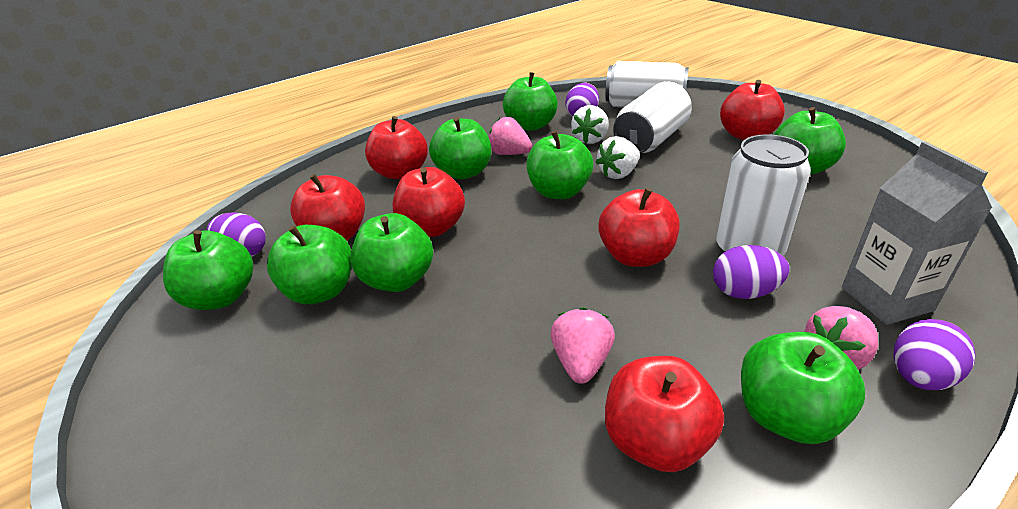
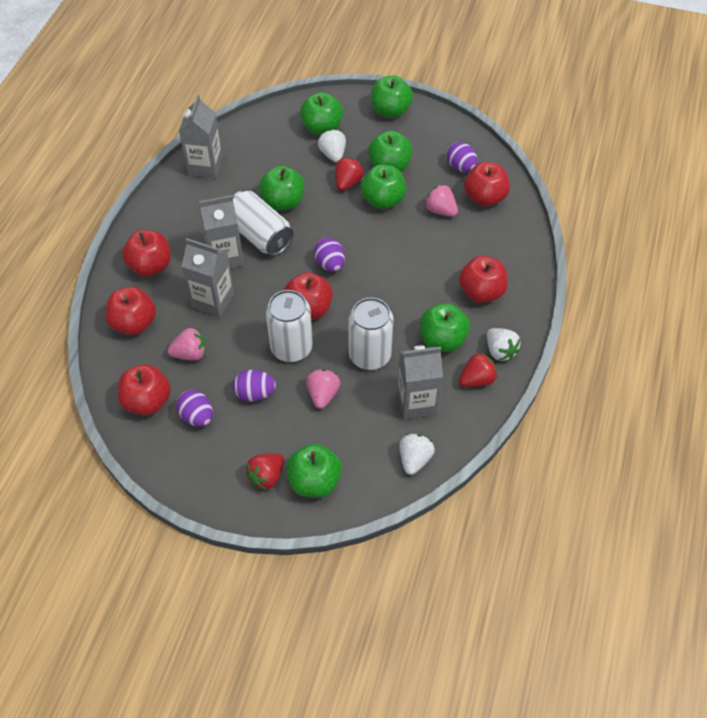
green apple: [163,230,253,310] [267,225,352,304] [351,213,433,292] [429,117,491,179] [503,72,558,131] [527,131,593,199] [741,332,865,444] [774,107,846,175] = 8 -> [259,166,305,211] [286,443,342,498] [300,92,343,135] [361,165,406,209] [368,131,413,172] [371,75,413,118] [420,303,470,352] = 7
grey carton: [842,141,992,325] = 1 -> [179,95,223,178] [181,238,234,317] [199,195,244,269] [397,346,443,419] = 4
red strawberry: none = 0 -> [246,453,284,490] [335,158,364,191] [459,352,497,387] = 3
white strawberry: [571,105,609,144] [595,136,640,179] = 2 -> [318,129,346,163] [399,433,435,475] [487,328,521,361] = 3

